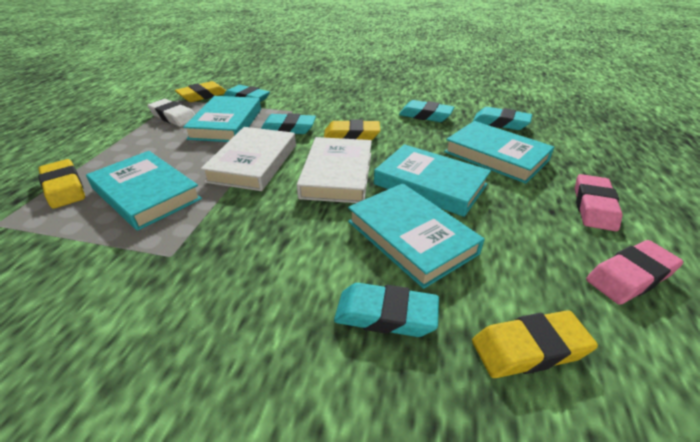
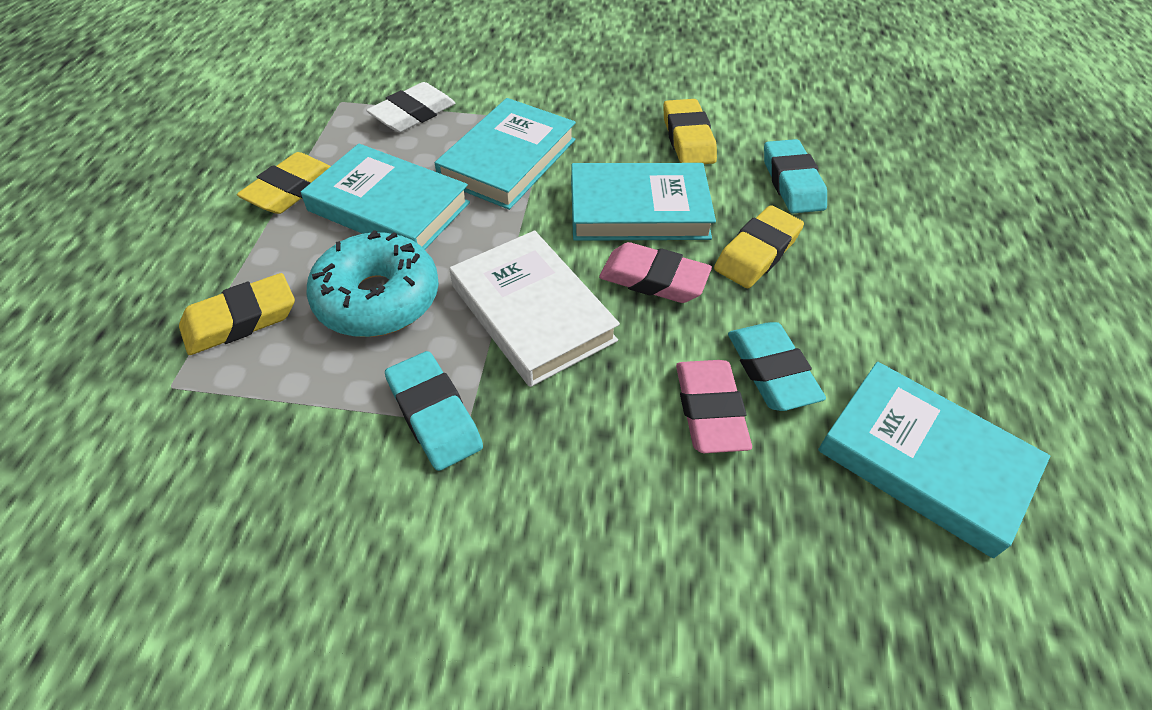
turquoise book: [86,151,202,231] [183,96,261,142] [348,183,485,289] [374,144,491,217] [444,121,554,184] = 5 -> [301,144,470,250] [435,98,576,210] [571,163,716,241] [818,362,1050,558] = 4
turquoise donut: none = 0 -> [306,230,439,337] = 1
turquoise eraser: [224,85,270,102] [261,113,316,134] [334,283,439,337] [399,100,454,122] [473,107,532,130] = 5 -> [385,351,483,471] [728,322,826,411] [764,139,827,213] = 3
white book: [201,127,296,191] [297,137,372,203] = 2 -> [450,230,620,387] = 1

